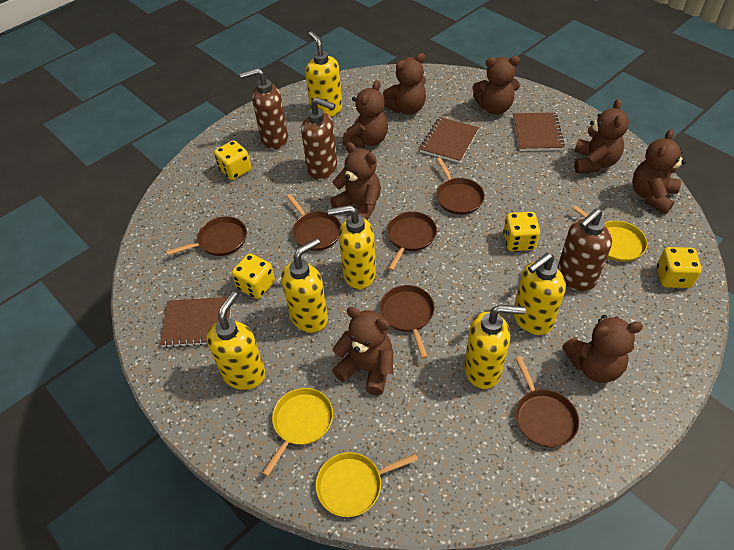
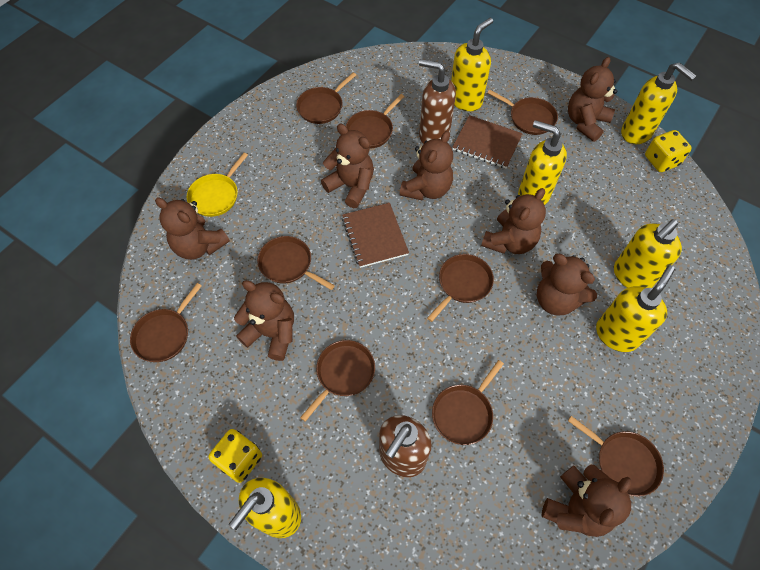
brown notebook: [160,297,231,348] [420,117,479,163] [513,112,565,151] = 3 -> [342,203,409,268] [452,115,523,168] = 2
brown pan: [166,216,247,256] [286,194,341,251] [380,285,435,359] [387,211,437,271] [436,157,485,215] [515,356,579,448] = 6 -> [130,283,202,362] [257,236,335,290] [296,72,356,124] [300,340,375,422] [346,94,404,149] [427,254,494,322] [432,360,504,445] [487,90,558,135] [568,416,664,497] = 9
brown soap dispenser: [240,68,288,149] [301,97,337,180] [557,208,612,291] = 3 -> [379,415,432,477] [419,59,456,144] = 2
yellow dice: [214,140,251,180] [232,253,275,299] [503,212,540,251] [657,247,702,288] = 4 -> [208,429,262,483] [645,130,692,172] = 2
yellow pan: [262,388,333,476] [316,452,418,517] [572,205,648,262] = 3 -> [187,153,248,217] = 1

